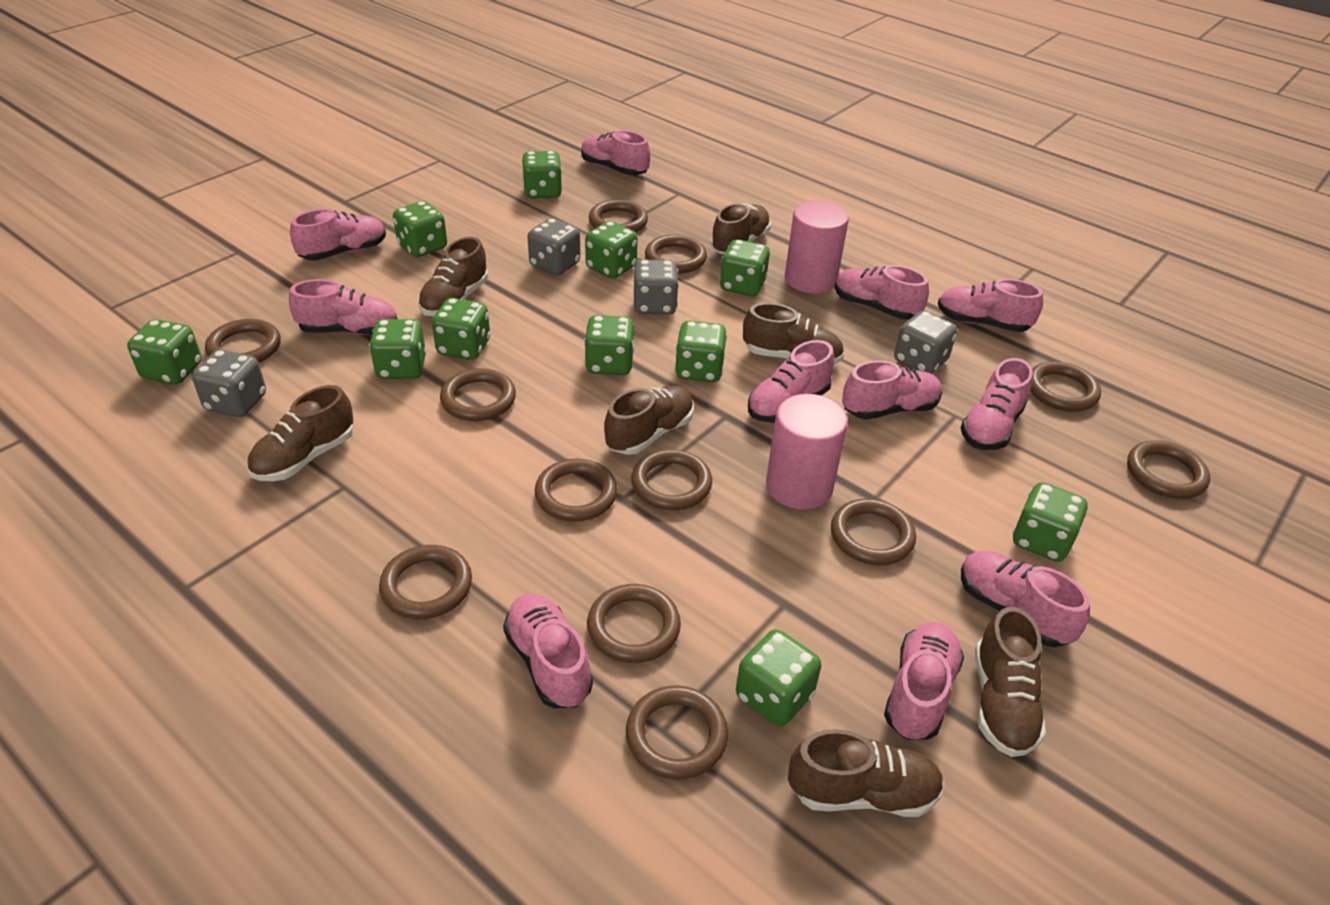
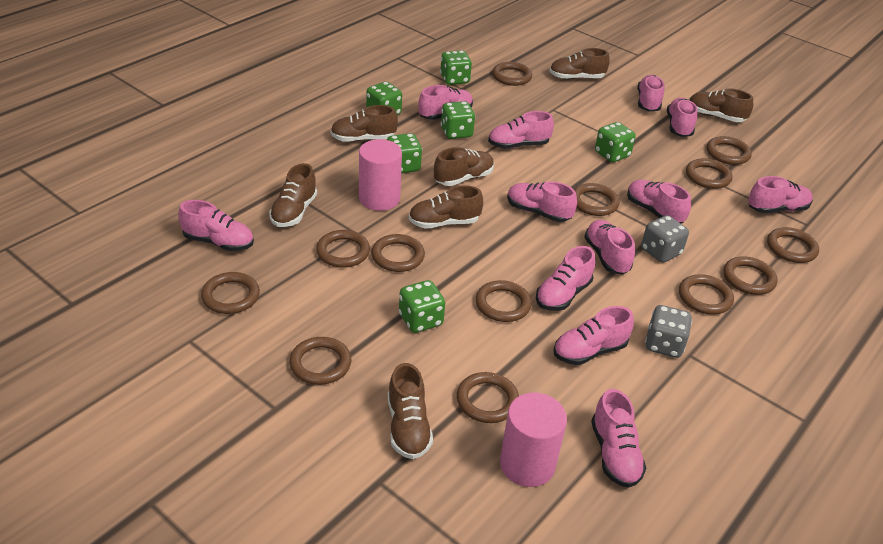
brown ring: [205,319,281,363] [379,545,472,619] [440,368,516,421] [535,459,617,521] [587,584,681,663] [589,199,648,232] [626,685,728,780] [631,449,712,510] [645,235,707,274] [831,499,916,565] [1030,361,1101,412] [1127,440,1210,499] = 12 -> [201,272,260,314] [290,337,351,385] [316,230,370,268] [371,234,425,272] [457,372,519,423] [476,280,532,322] [492,62,532,86] [574,183,619,216] [679,274,734,315] [686,158,733,189] [707,136,752,165] [723,256,777,295] [767,227,819,263] = 13
green dice: [127,319,202,384] [369,319,427,379] [393,201,447,257] [432,298,490,360] [522,151,562,198] [584,315,635,375] [585,221,638,279] [675,321,727,382] [719,239,770,296] [736,629,822,727] [1012,482,1088,562] = 11 -> [366,82,402,115] [387,133,422,173] [399,280,445,333] [440,50,472,85] [440,101,475,139] [595,122,636,162] = 6
grey dice: [192,349,266,417] [528,218,580,275] [633,260,679,314] [894,311,957,374] = 4 -> [641,215,689,263] [645,305,692,358] = 2
pink shoe: [289,279,397,335] [290,209,386,261] [503,593,593,708] [581,130,650,175] [748,340,834,423] [835,265,929,319] [842,360,942,420] [884,622,964,740] [938,279,1043,332] [961,358,1033,450] [961,551,1090,647] = 11 -> [178,200,254,251] [418,85,473,120] [488,111,554,149] [507,181,577,222] [536,246,595,311] [553,306,634,365] [584,220,635,274] [591,389,646,488] [627,180,691,223] [637,75,664,112] [667,98,698,137] [748,176,813,213] = 12

